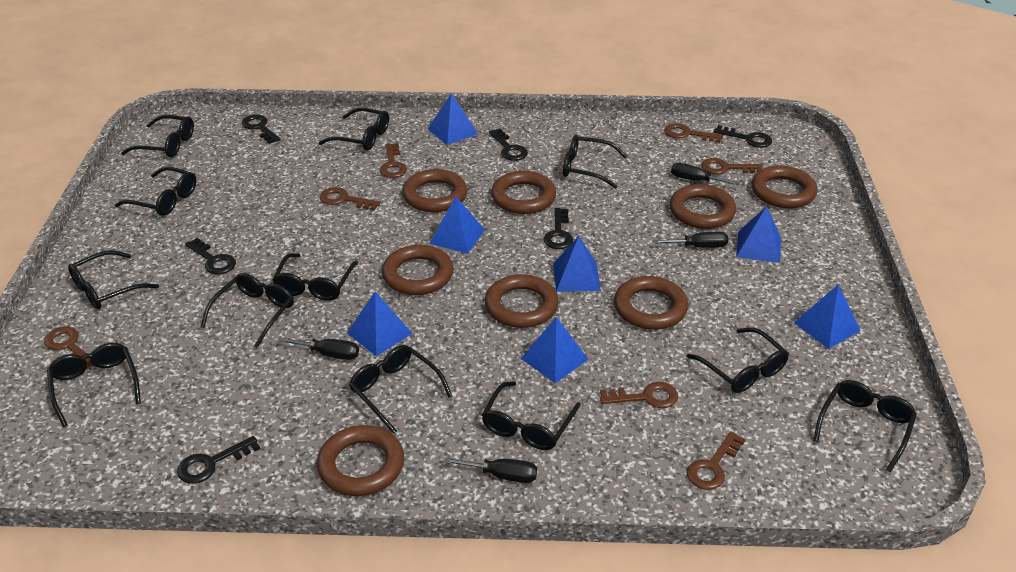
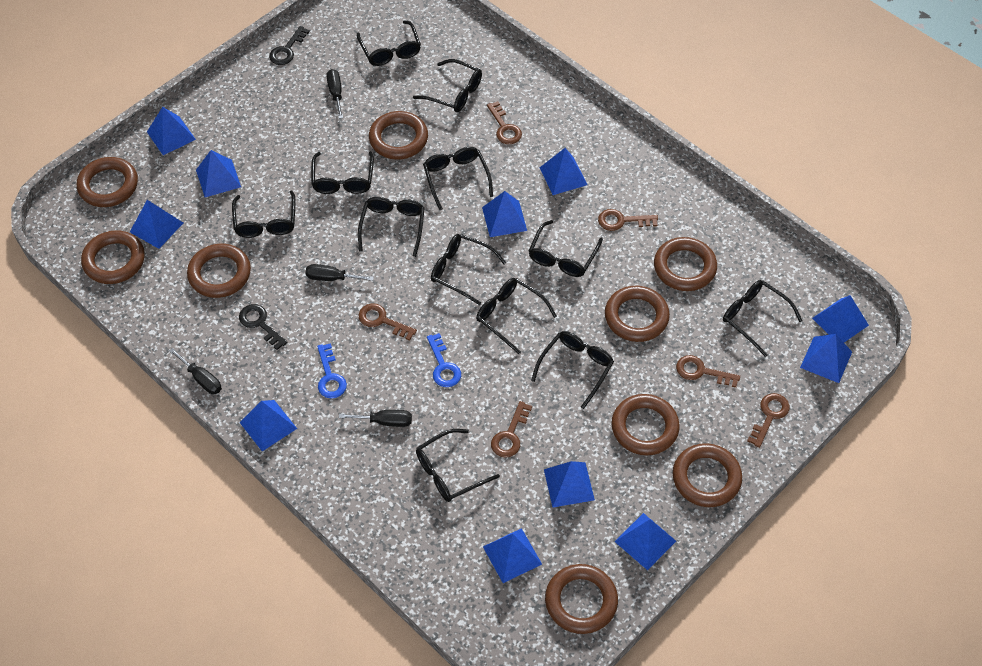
black key: [177,436,260,484] [185,238,236,274] [242,115,280,144] [489,129,528,161] [544,208,573,249] [714,125,772,148] = 6 -> [239,304,288,350] [269,26,310,65] = 2
blue key: none = 0 -> [317,343,347,399] [427,333,461,387] = 2
blue pyramid: [347,291,413,356] [428,93,478,145] [429,196,485,254] [521,317,589,383] [553,236,601,292] [736,206,781,263] [794,285,861,349] = 7 -> [130,200,183,249] [147,107,196,155] [196,150,241,197] [239,400,297,451] [482,191,527,237] [483,528,542,583] [540,148,588,195] [544,461,595,507] [614,513,676,570] [800,334,852,383] [812,295,869,342] = 11
brown key: [44,327,94,369] [320,187,381,211] [380,143,407,178] [600,382,678,408] [665,123,723,143] [687,431,746,490] [701,158,763,174] = 7 -> [359,303,417,341] [487,101,522,144] [491,401,532,458] [598,209,658,231] [676,355,740,388] [747,393,790,448] = 6
brown ring: [317,425,404,496] [382,245,453,295] [402,169,467,212] [485,274,559,328] [491,171,556,214] [614,276,688,330] [670,184,736,229] [751,165,817,209] = 8 -> [77,157,138,207] [81,230,145,284] [187,244,251,298] [369,111,428,160] [545,564,618,634] [605,286,670,342] [611,394,680,455] [654,237,717,291] [673,443,742,507] = 9

